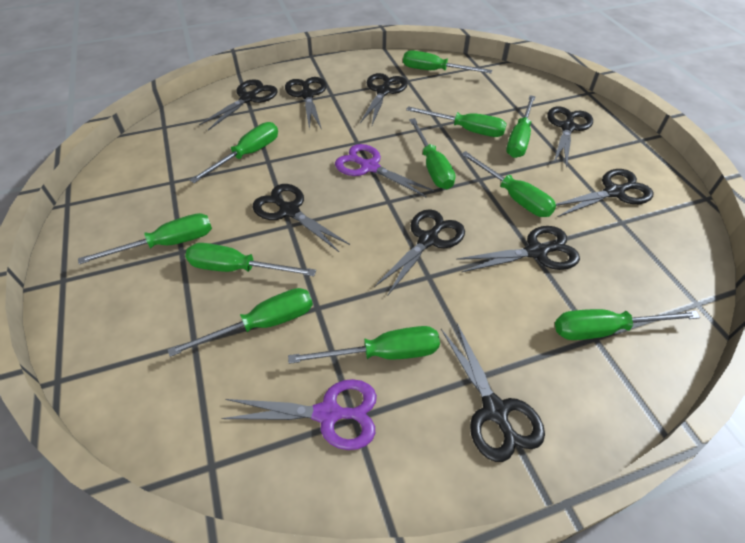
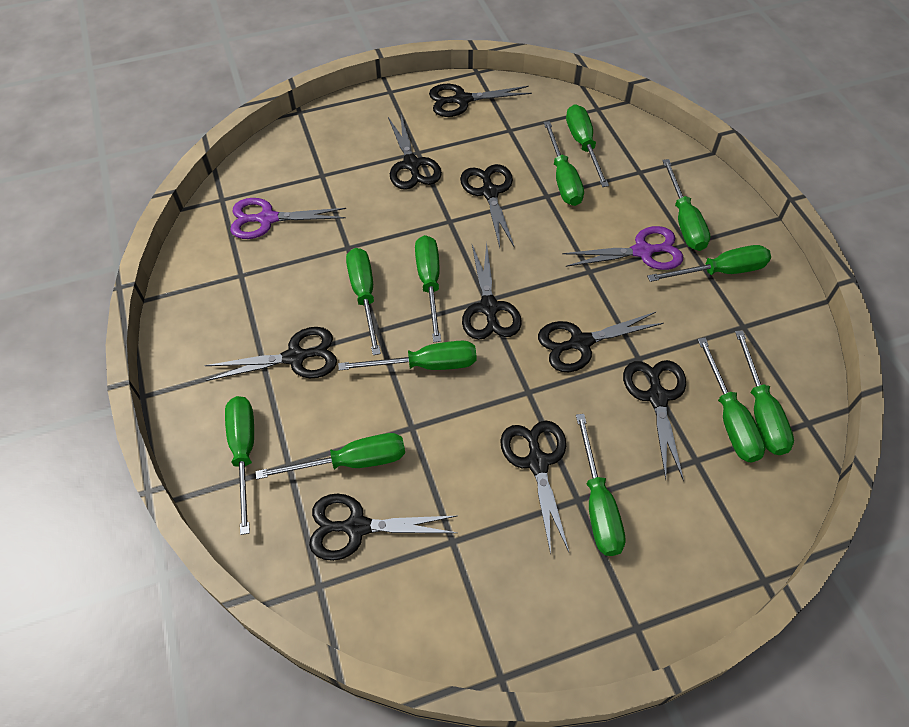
green screwdriver: [78,213,212,264] [168,288,313,357] [185,243,316,276] [190,122,278,183] [288,326,440,364] [403,50,492,73] [406,106,507,137] [409,118,455,189] [461,151,556,217] [506,95,536,158] [555,309,700,340] = 11 -> [225,396,254,535] [255,433,405,479] [338,341,477,370] [346,248,381,355] [415,235,441,342] [544,121,584,206] [566,104,609,187] [576,414,625,556] [647,245,771,282] [662,159,711,251] [697,338,766,462] [735,330,794,455] = 12

